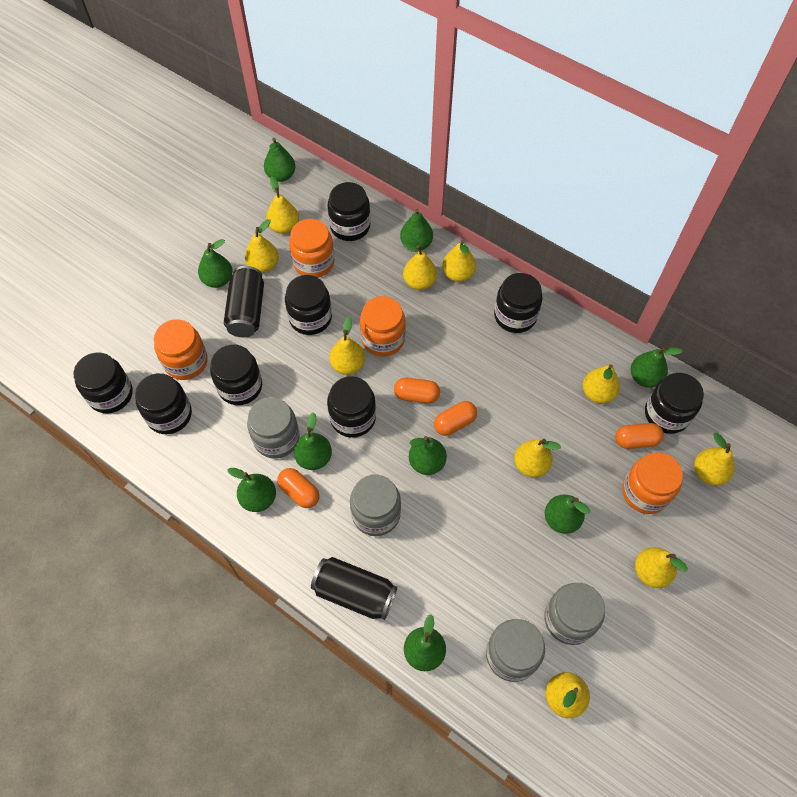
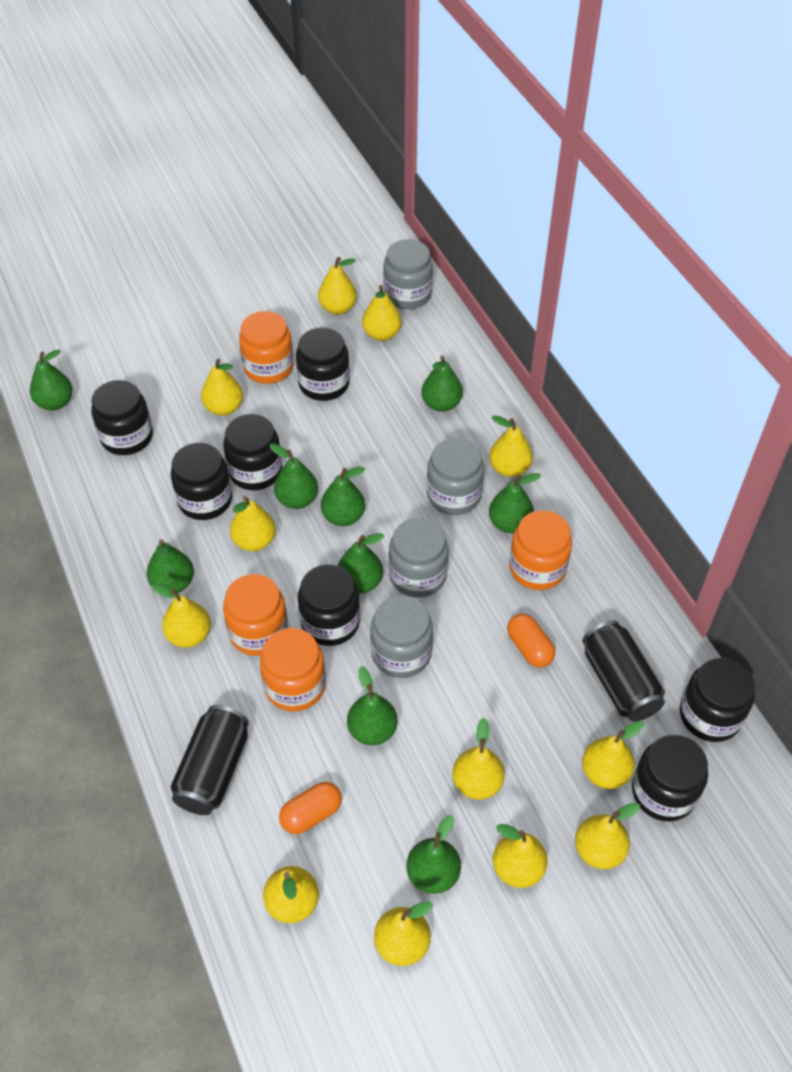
black jar: [73,352,133,413] [135,373,192,434] [210,344,262,405] [285,275,332,335] [327,182,370,241] [327,376,376,438] [494,273,543,333] [645,373,704,434] = 8 -> [91,380,153,455] [171,443,232,520] [223,414,282,490] [296,328,350,401] [298,564,360,646] [632,735,708,821] [680,657,755,742] = 7
orange capsule: [277,468,319,508] [394,378,440,403] [434,401,477,436] [615,423,664,449] = 4 -> [279,782,342,834] [507,614,555,668] = 2
yellow pear: [245,219,279,273] [266,176,299,234] [329,317,365,375] [403,242,437,290] [442,240,476,282] [514,439,561,478] [546,672,590,718] [583,364,620,404] [635,547,688,588] [694,433,735,486] = 10 -> [152,584,211,648] [201,359,243,416] [230,496,276,551] [263,866,319,923] [318,257,357,315] [362,285,402,341] [374,901,433,966] [452,718,505,800] [489,416,533,477] [493,824,548,888] [575,803,640,869] [582,721,644,789] = 12

